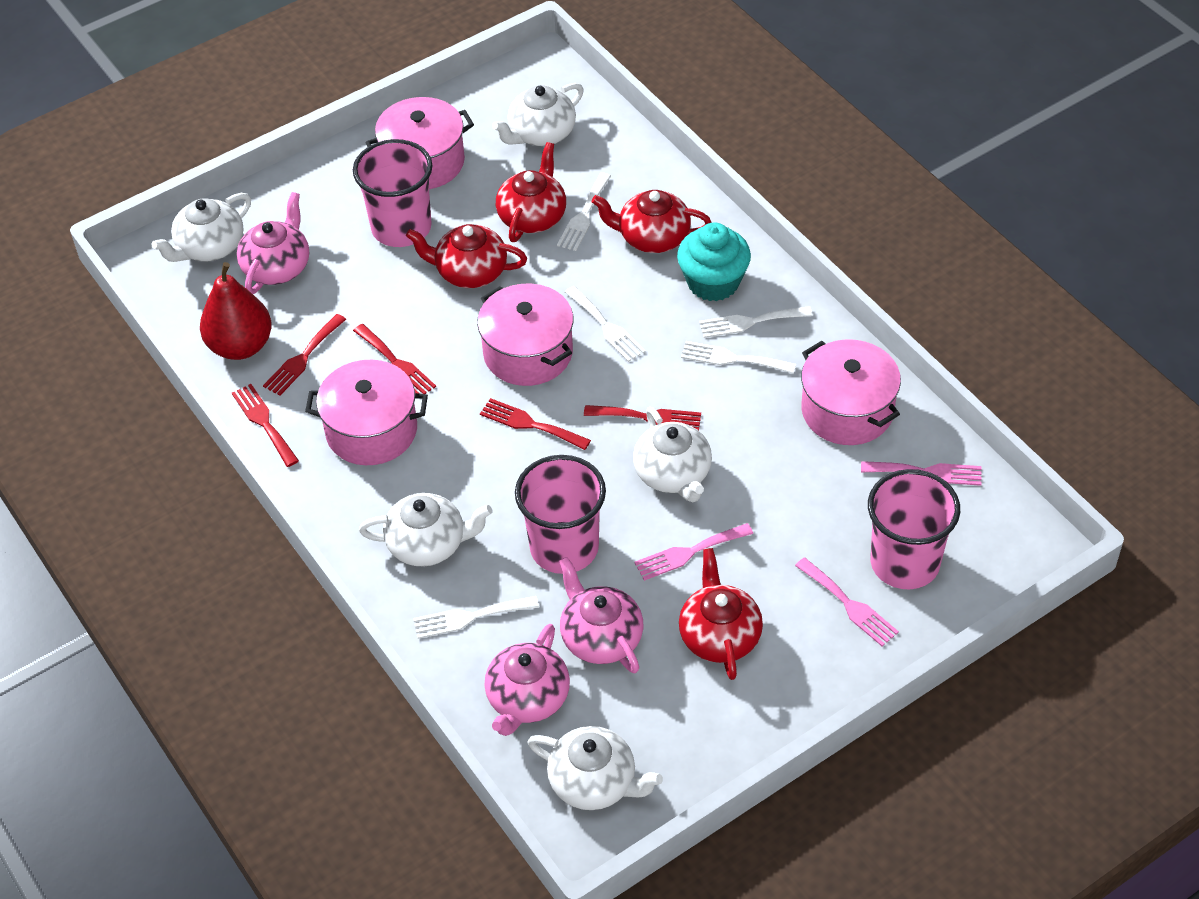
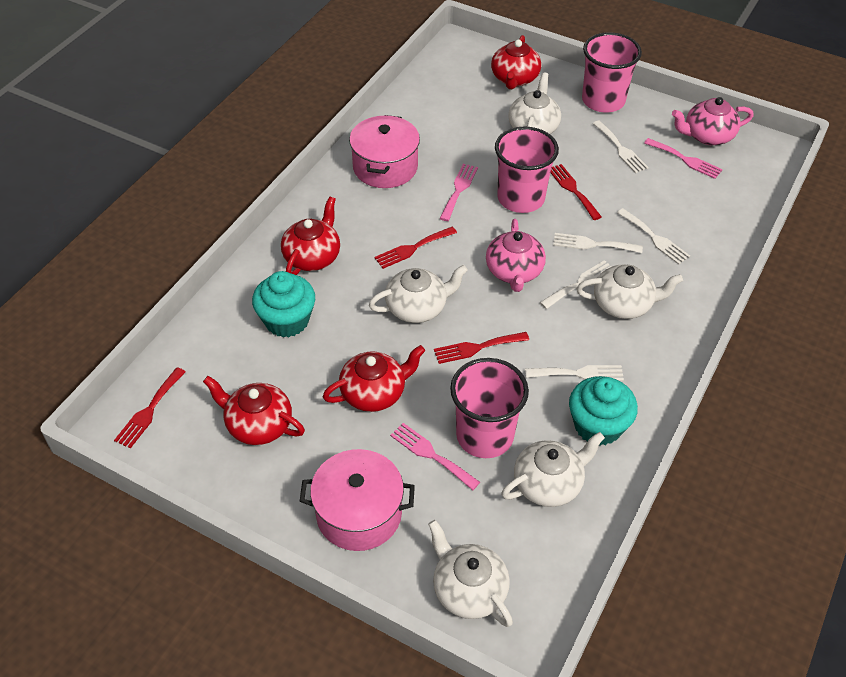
pink pot: [305,360,428,465] [365,97,474,189] [477,284,573,386] [801,339,901,445] = 4 -> [300,449,415,551] [349,115,420,188] = 2
pink teapot: [237,192,309,294] [485,624,570,736] [559,557,643,673] = 3 -> [486,219,546,292] [672,97,754,145] = 2
red fork: [232,384,299,467] [263,314,346,396] [353,324,436,394] [480,398,591,450] [584,405,701,431] = 5 -> [114,367,186,449] [375,227,457,269] [434,332,529,364] [550,164,602,220] = 4
red pear: [200,262,272,360] = 1 -> none = 0
turquoise cupcake: [677,223,751,301] = 1 -> [252,271,315,337] [569,376,638,446] = 2

